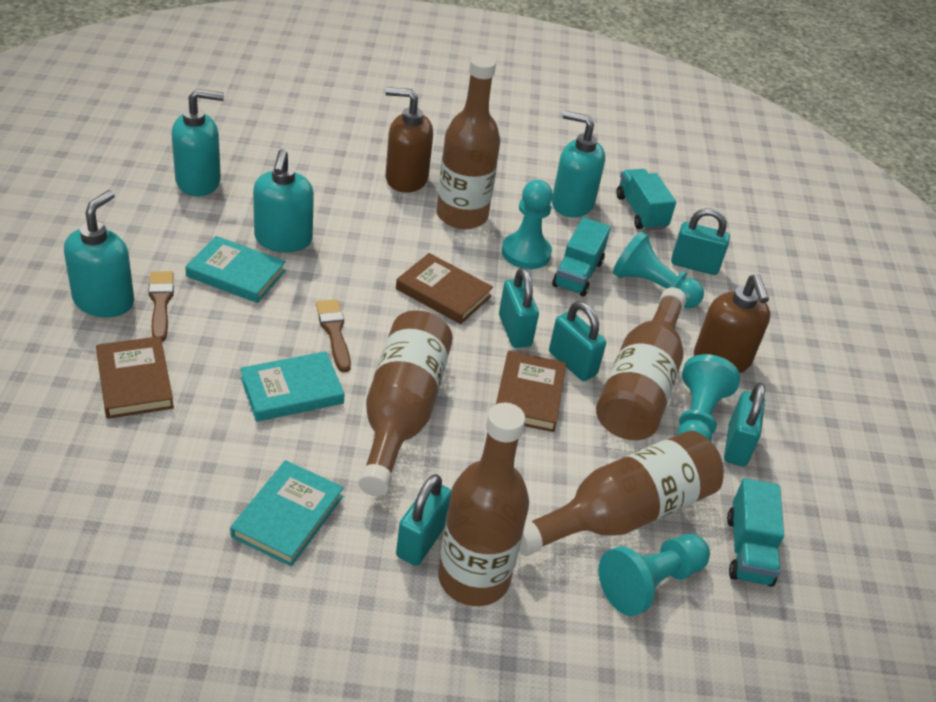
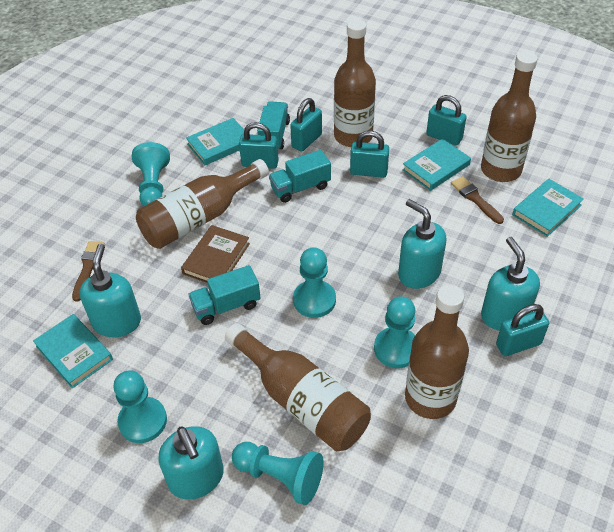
brown book: [96,336,174,419] [396,253,493,324] [496,351,566,432] = 3 -> [181,225,250,283] = 1
brown soap dispenser: [385,87,433,193] [694,274,770,373] = 2 -> none = 0
turquoise book: [185,236,286,303] [230,460,344,566] [240,351,345,422] = 3 -> [33,314,113,388] [186,118,244,165] [402,139,471,191] [512,179,584,237] = 4
turquoise pawn: [502,180,553,269] [598,534,710,616] [613,231,704,308] [677,354,740,441] = 4 -> [113,370,167,443] [132,142,170,206] [232,442,324,505] [293,247,336,318] [374,297,416,368] = 5

